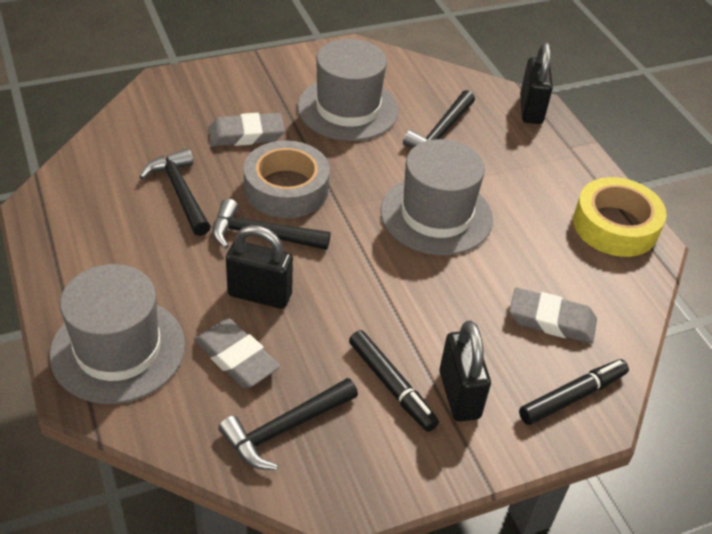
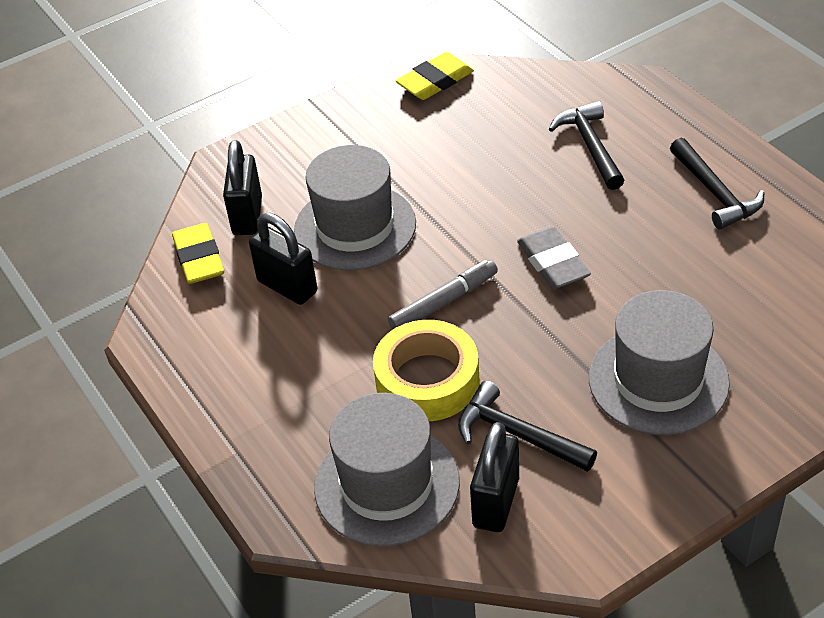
black hammer: [139,149,211,236] [212,199,331,250] [218,378,358,470] [403,90,475,148] = 4 -> [458,381,597,472] [549,101,625,190] [670,138,764,230] = 3
black marker: [349,330,439,432] [519,359,629,425] = 2 -> none = 0
grey eraser: [194,319,280,388] [208,113,285,146] [509,288,597,344] = 3 -> [517,226,591,289] = 1
grey marker: none = 0 -> [388,260,498,330] = 1
grey tape: [243,140,330,218] = 1 -> none = 0
yellow eraser: none = 0 -> [172,223,224,284] [396,52,474,100] = 2

